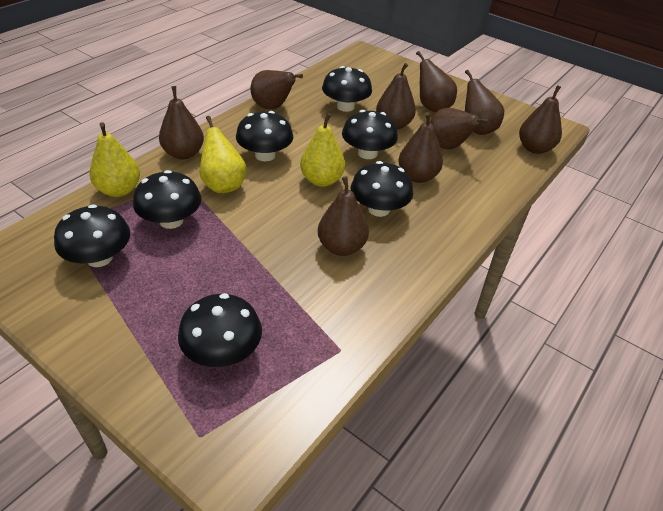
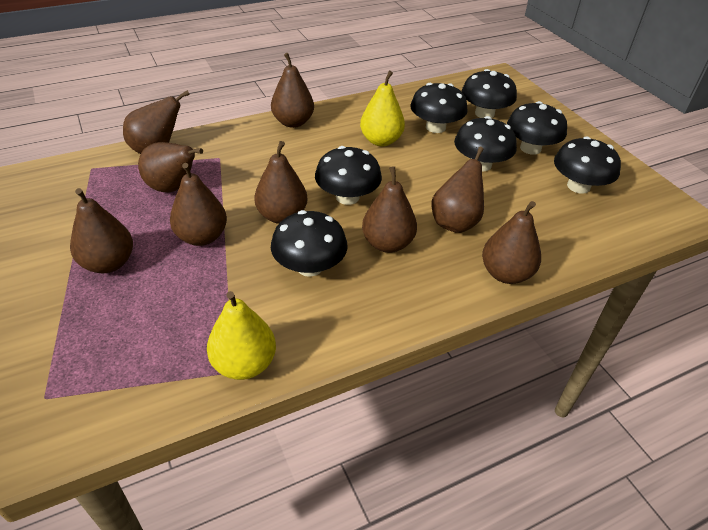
yellow pear: [90,122,140,197] [200,116,247,193] [300,113,345,187] = 3 -> [207,291,276,380] [360,71,405,146] = 2

